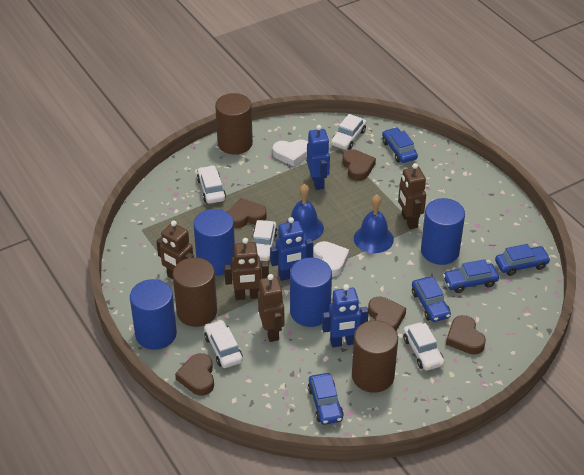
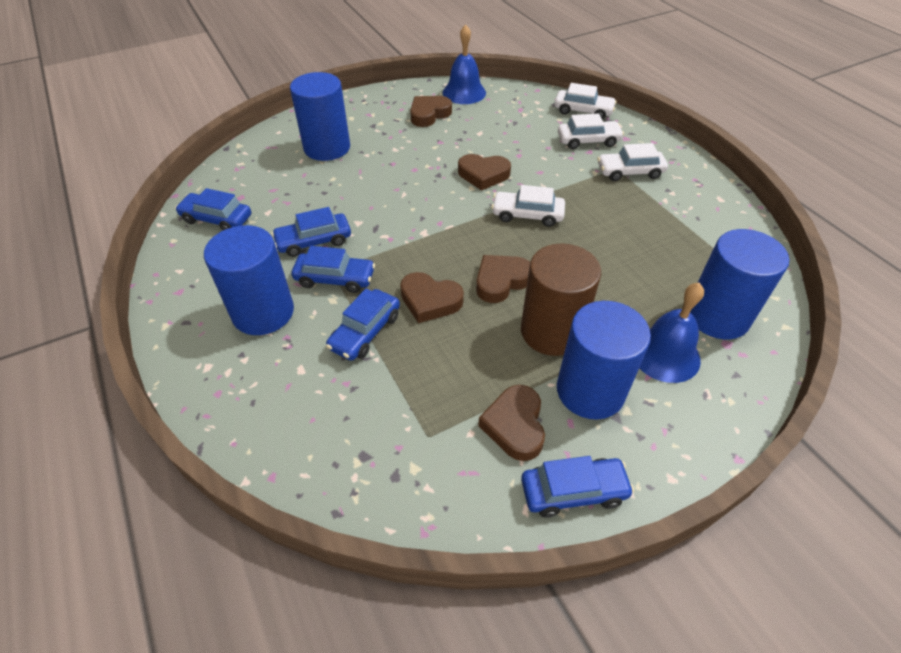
blue robot: [270,217,313,281] [307,125,330,190] [322,284,369,347] = 3 -> none = 0
brown cylinder: [173,257,217,327] [215,93,253,155] [352,320,398,393] = 3 -> [521,244,601,356] = 1
brown robot: [156,220,194,279] [224,238,269,300] [258,274,284,342] [398,163,426,229] = 4 -> none = 0
white car: [197,165,226,204] [204,320,243,368] [252,220,278,261] [331,114,366,150] [403,322,444,371] = 5 -> [491,185,565,227] [554,83,617,119] [558,113,624,149] [597,143,668,181] = 4
white heart: [273,139,309,167] [313,241,350,277] = 2 -> none = 0

